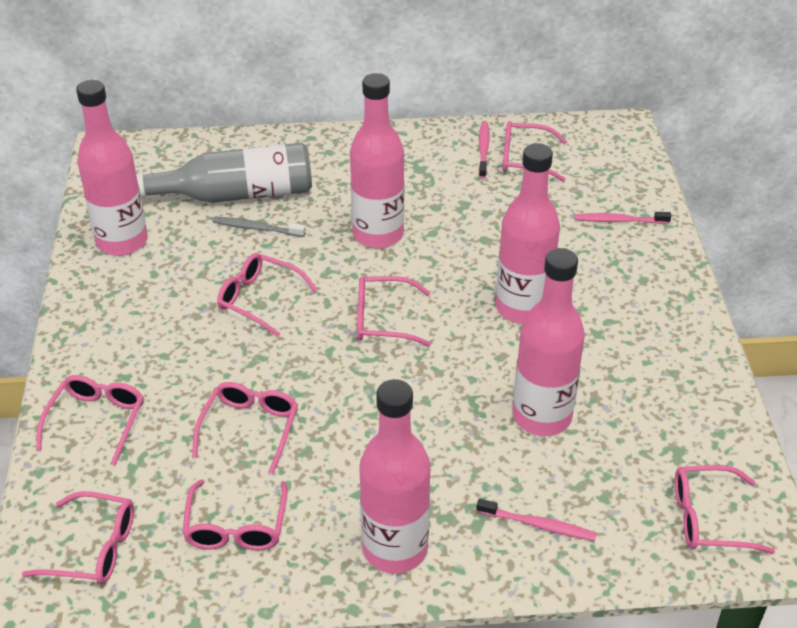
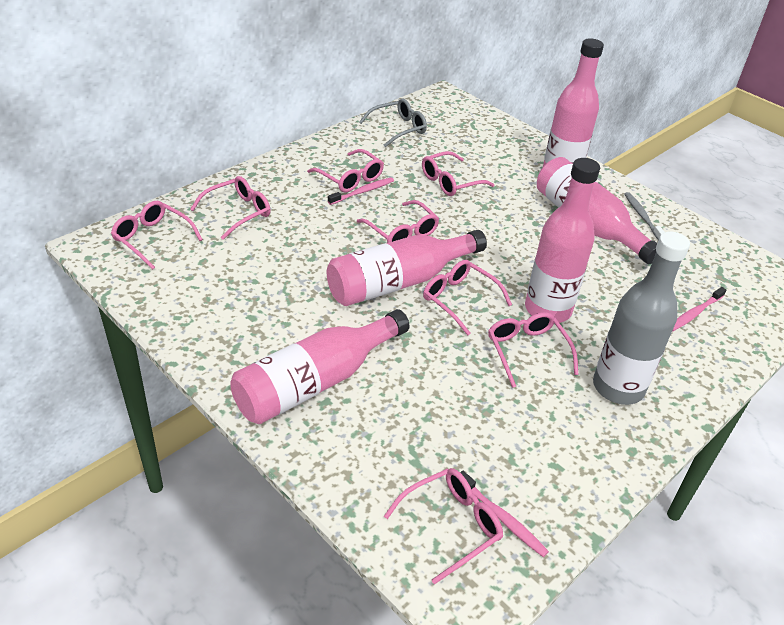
grey glasses: none = 0 -> [359,98,427,147] = 1

